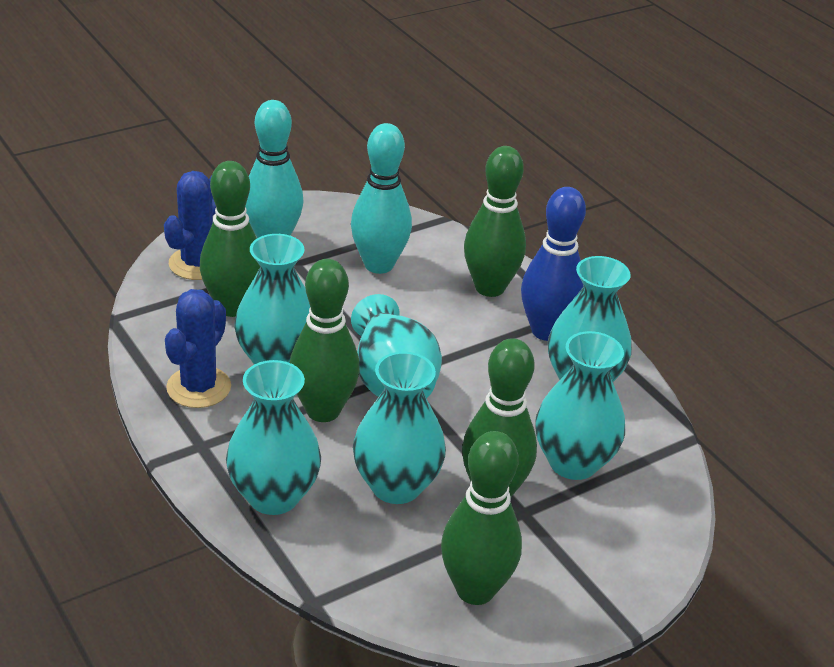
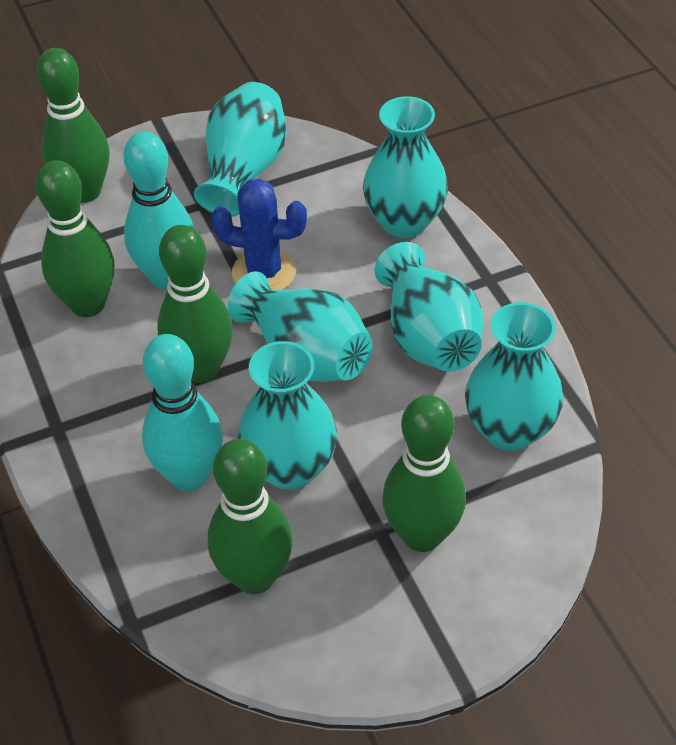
blue bowling pin: [521,187,586,341] = 1 -> none = 0
blue cactus: [164,171,216,280] [165,289,231,408] = 2 -> [211,179,307,290] = 1

